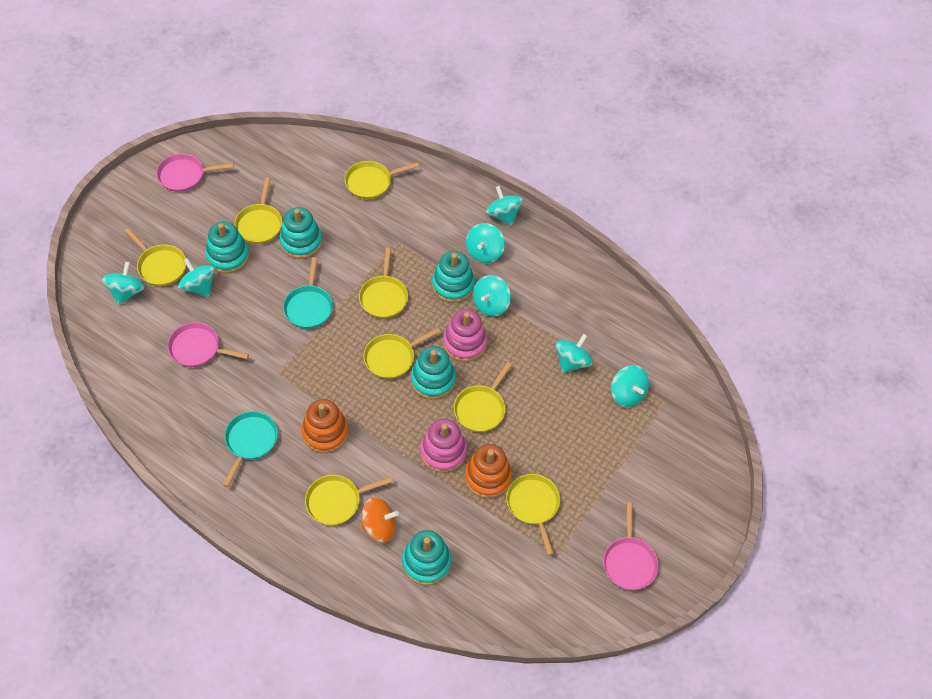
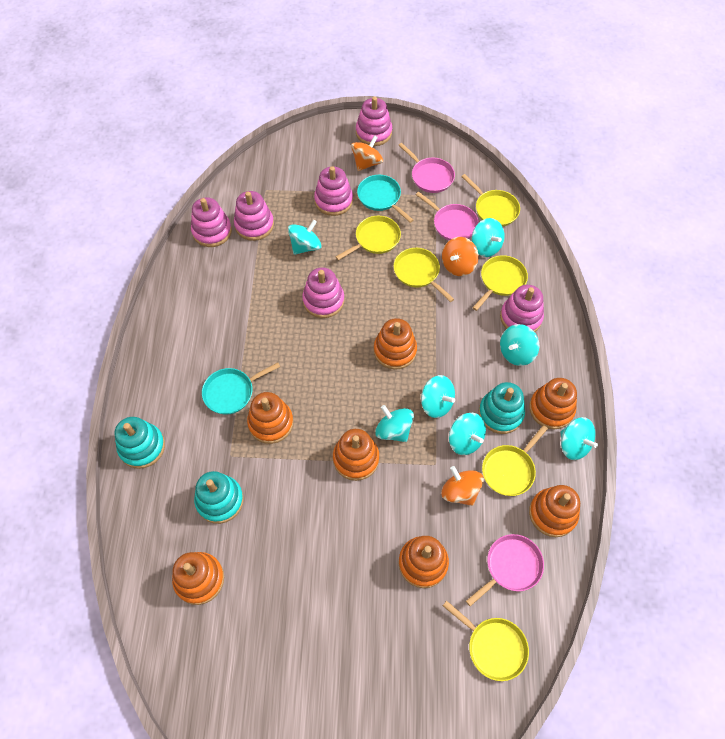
orange spinning top: [360,497,399,543] = 1 -> [351,135,383,171] [441,466,484,506] [442,237,478,276] = 3
orange stacking toy: [302,399,349,453] [465,444,512,498] = 2 -> [172,552,224,605] [247,392,294,444] [333,429,379,481] [374,318,417,370] [398,536,449,588] [529,378,577,429] [529,485,580,537] = 7
pink stacking toy: [420,419,467,473] [443,309,487,362] = 2 -> [191,197,232,247] [234,191,274,241] [302,267,344,318] [314,166,353,216] [356,97,392,146] [500,285,544,332] = 6
turquoise stacking toy: [205,222,249,273] [279,207,322,259] [402,530,451,586] [411,346,456,400] [432,251,475,303] = 5 -> [114,417,165,469] [194,471,244,524] [479,382,525,434] = 3
yellow pan: [125,228,186,286] [234,178,282,244] [305,475,393,525] [345,161,419,199] [359,248,408,318] [363,328,441,379] [454,362,512,432] [506,474,560,556] = 8 -> [336,216,401,260] [394,248,454,302] [443,601,529,681] [461,174,520,227] [473,255,528,311] [482,425,548,496] = 6

